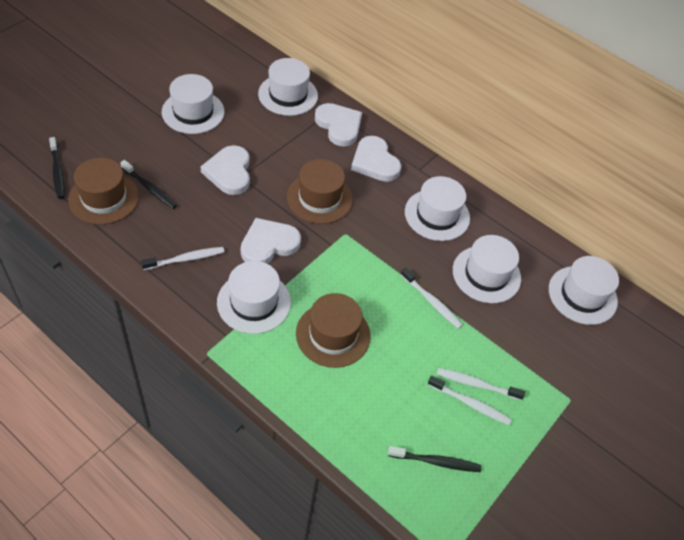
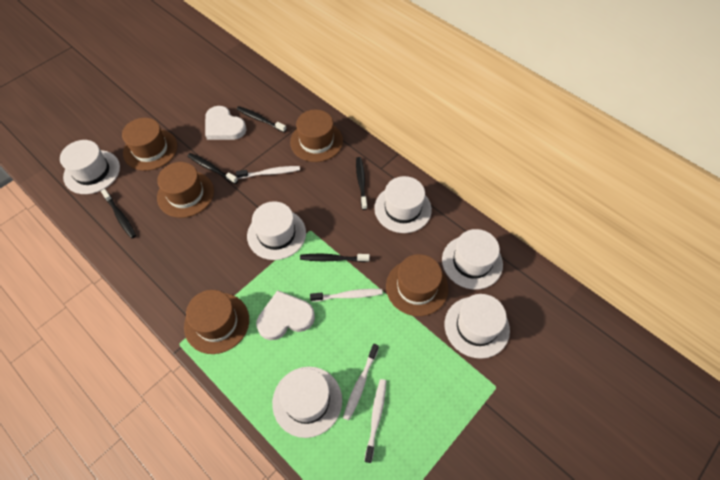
black toothbrush: [49,137,65,199] [120,160,177,209] [388,446,482,472] = 3 -> [101,189,136,238] [187,153,238,184] [236,106,287,132] [300,254,370,262] [356,157,367,210] = 5
brown hat: [68,158,139,225] [287,159,353,224] [296,293,371,368] = 3 -> [122,118,177,171] [157,162,214,218] [184,290,249,354] [290,110,343,162] [386,254,448,316] = 5
white heart: [201,145,250,195] [241,218,301,264] [315,103,362,146] [351,136,401,182] = 4 -> [205,106,247,140] [256,290,315,340] = 2

